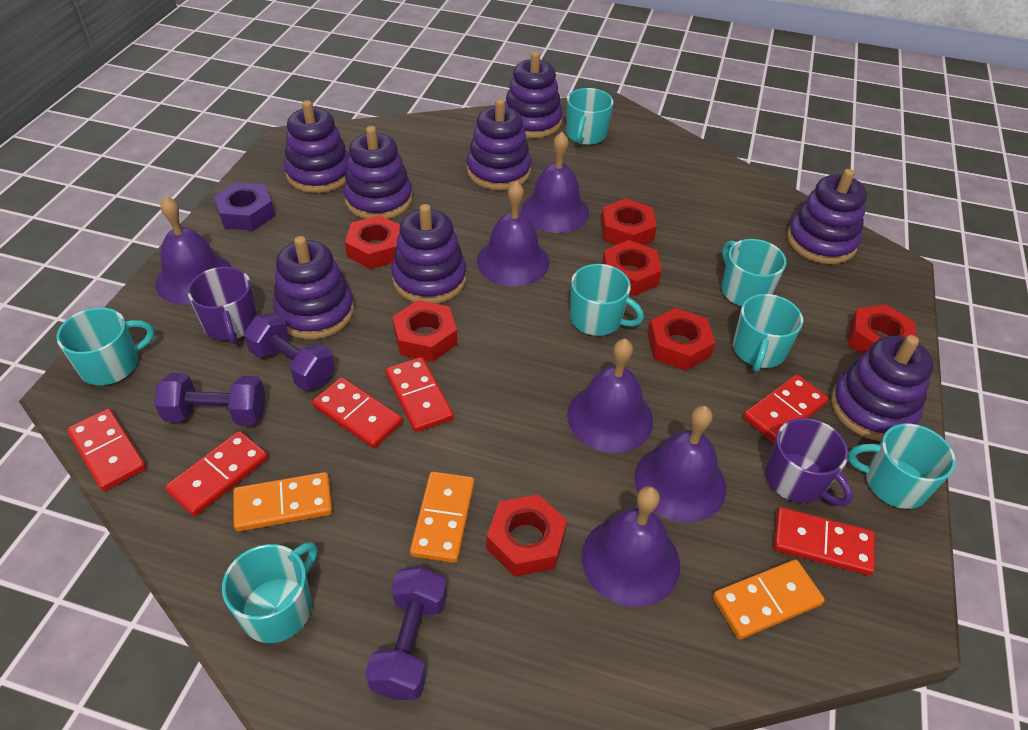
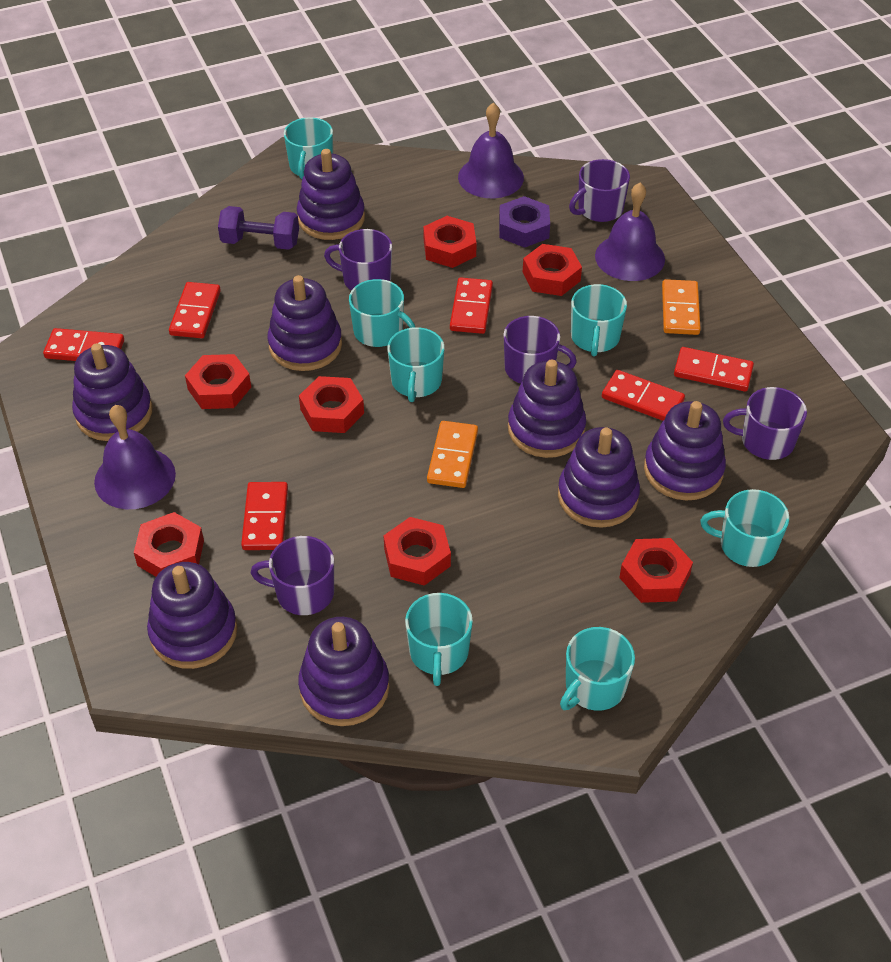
orange domino: [233,472,332,531] [410,472,475,563] [713,559,825,639] = 3 -> [427,421,478,488] [662,279,701,335] = 2
purple bell: [155,196,232,305] [477,181,549,286] [521,132,589,233] [567,338,653,453] [581,486,680,607] [634,406,726,523] = 6 -> [94,405,176,509] [458,103,524,198] [595,183,665,281] = 3
purple dumbbell: [154,373,265,425] [244,313,335,390] [365,567,447,700] = 3 -> [218,206,299,250] = 1
purple mug: [188,267,257,344] [765,418,853,506] = 2 -> [250,536,334,615] [324,229,392,291] [504,316,577,384] [569,159,630,222] [723,387,807,460] = 5

